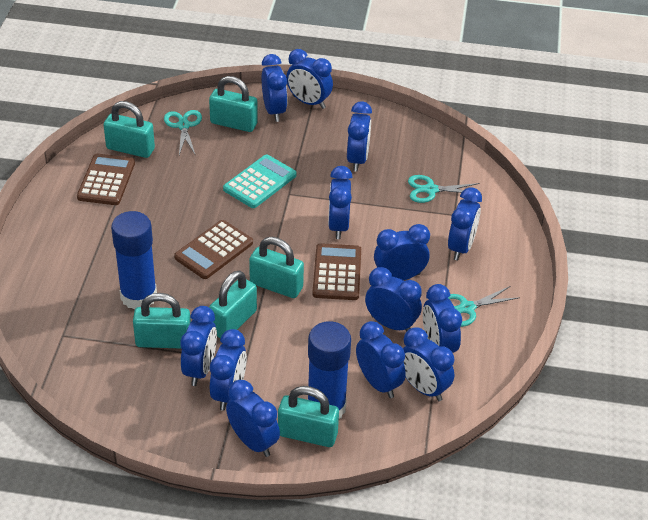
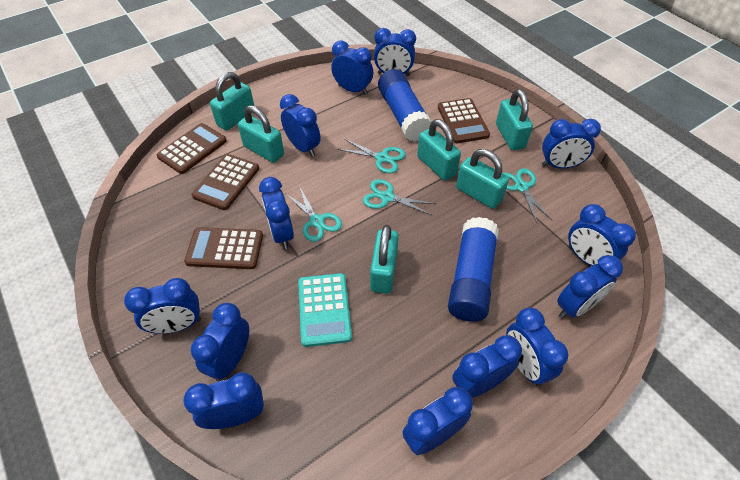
brown calculator: [77,153,135,205] [174,220,253,279] [312,243,361,300] = 3 -> [156,123,227,174] [184,227,263,269] [191,154,259,210] [438,98,490,143] = 4
turquoise scissors: [164,110,202,156] [408,175,480,203] [448,286,520,327] = 3 -> [285,186,342,242] [338,139,406,174] [363,179,437,215] [503,168,553,223] = 4

